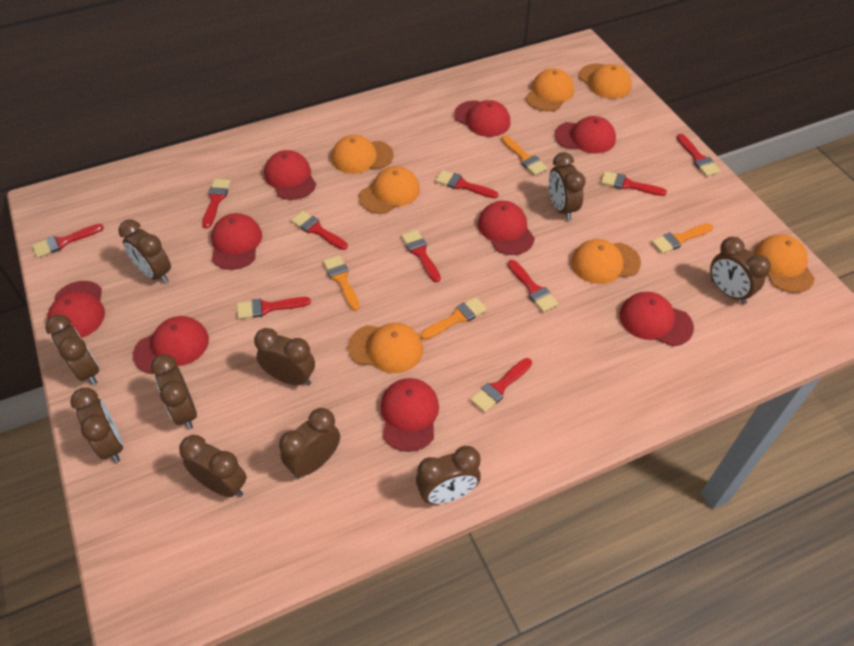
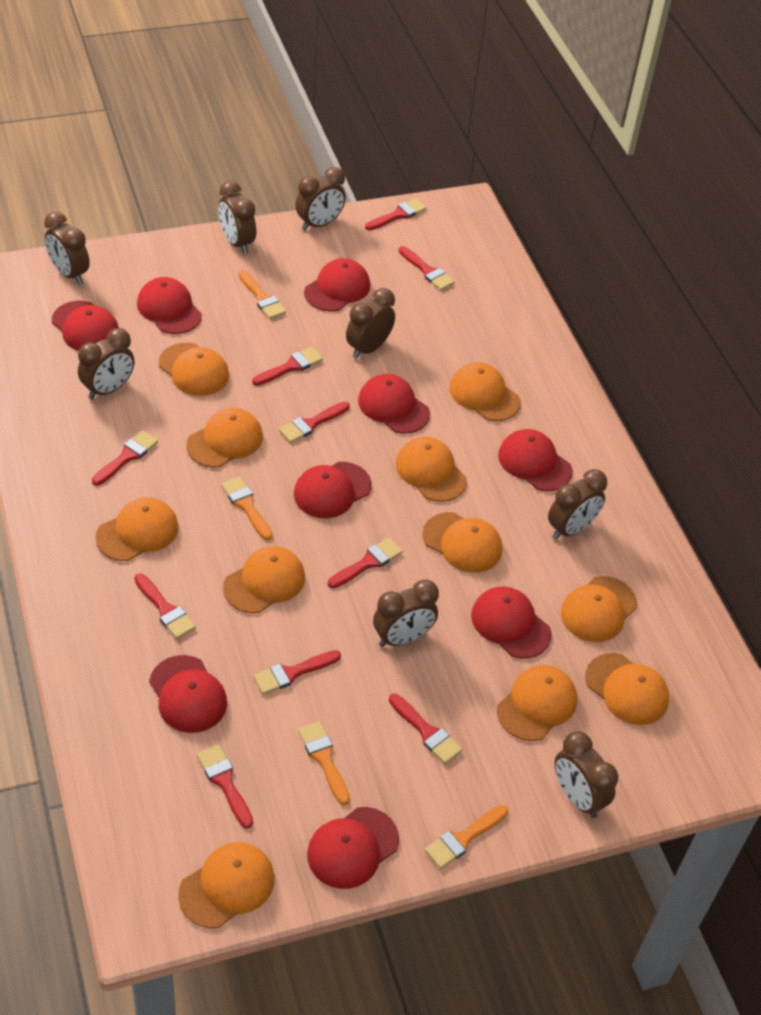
brown clock: [45,315,99,385] [70,388,123,463] [119,220,171,283] [151,354,197,430] [179,435,247,497] [254,328,315,386] [279,408,340,478] [416,446,481,504] [549,152,586,221] [710,237,771,304] = 10 -> [44,212,90,285] [78,328,135,399] [218,181,256,254] [295,167,346,231] [346,288,395,359] [373,579,439,647] [548,469,607,540] [554,731,618,818] = 8
orange cap: [331,135,394,174] [348,323,423,373] [359,166,420,214] [526,68,574,111] [571,239,641,284] [579,64,632,99] [754,234,815,293] = 7 -> [96,497,179,561] [159,343,229,396] [178,842,274,928] [186,408,263,467] [223,546,305,613] [396,437,467,502] [422,512,502,573] [449,362,521,421] [497,665,577,741] [561,576,637,642] [585,653,669,725] = 11

